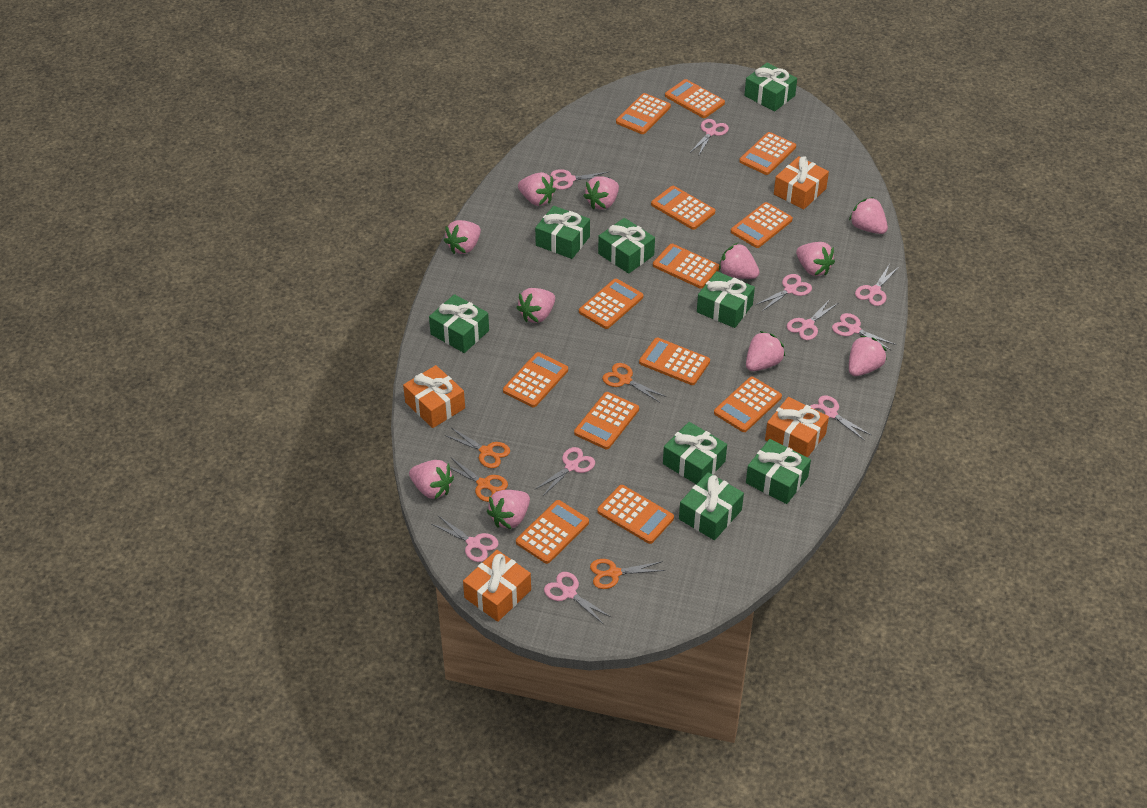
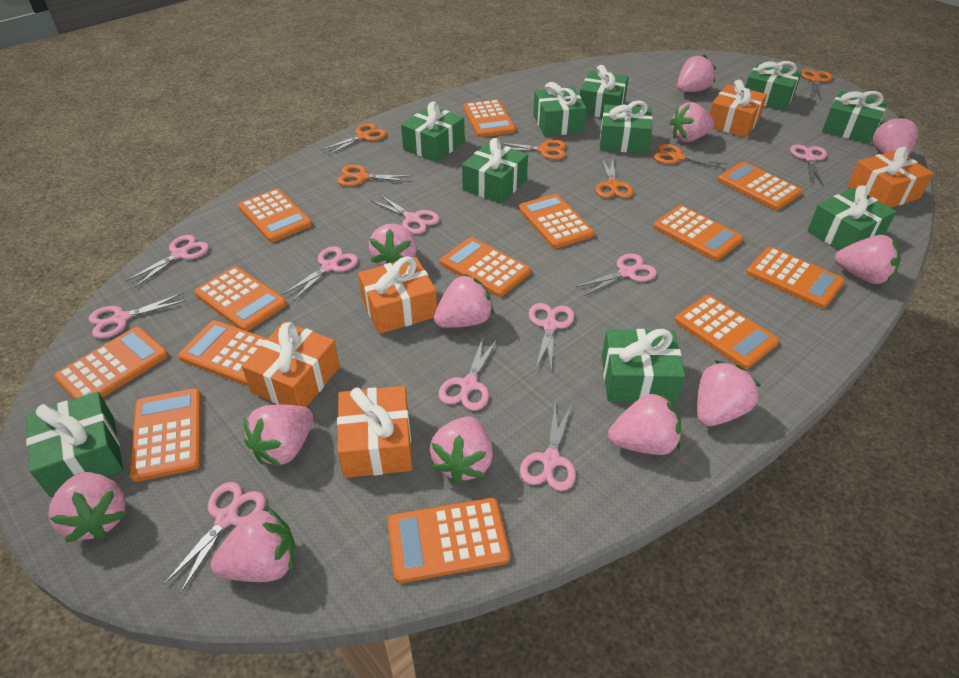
green gift: [429,294,489,353] [535,206,590,259] [598,218,655,274] [663,422,727,484] [679,472,744,540] [697,271,755,328] [744,63,797,112] [746,439,811,504] = 8 -> [26,392,123,497] [401,101,465,162] [462,138,528,204] [533,82,586,136] [580,65,629,118] [600,101,653,154] [602,329,685,403] [745,61,802,111] [808,185,896,250] [822,91,888,144] = 10
orange gift: [403,365,465,428] [463,550,531,622] [765,397,829,458] [774,156,829,210] = 4 -> [241,322,340,407] [337,386,412,478] [358,256,437,334] [710,80,767,138] [847,147,933,208] = 5
orange scissors: [444,428,510,468] [450,458,508,502] [590,559,665,589] [602,363,666,403] = 4 -> [321,123,387,155] [337,165,413,186] [500,140,566,160] [596,157,633,198] [654,144,728,169] [801,69,832,99] = 6
pink strawberry: [409,460,454,499] [444,220,481,254] [487,490,530,529] [516,288,555,323] [518,172,556,206] [584,176,619,209] [719,243,759,279] [746,331,785,371] [796,242,835,276] [849,197,888,234] [849,335,887,376] = 11 -> [48,472,127,542] [211,507,296,582] [244,405,313,466] [369,223,417,266] [430,416,493,484] [434,274,494,328] [608,392,681,455] [670,102,715,142] [677,54,716,92] [697,360,761,426] [835,235,900,284] [872,116,918,156] = 12

